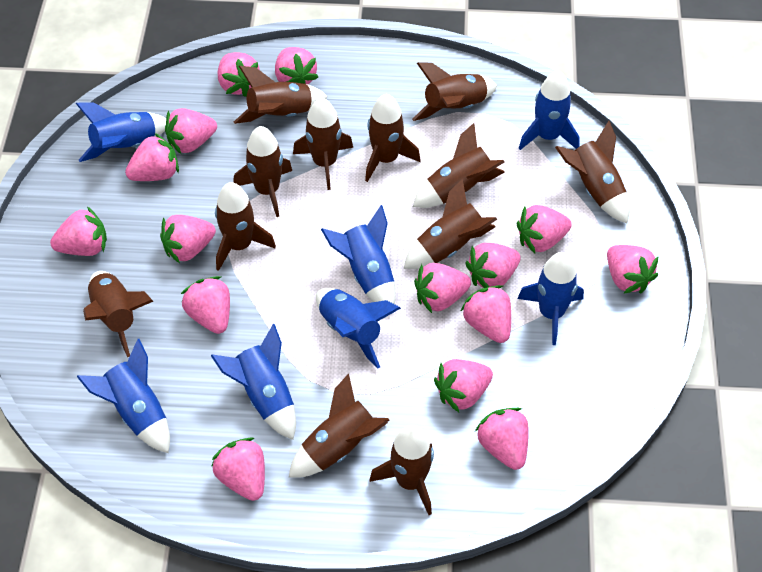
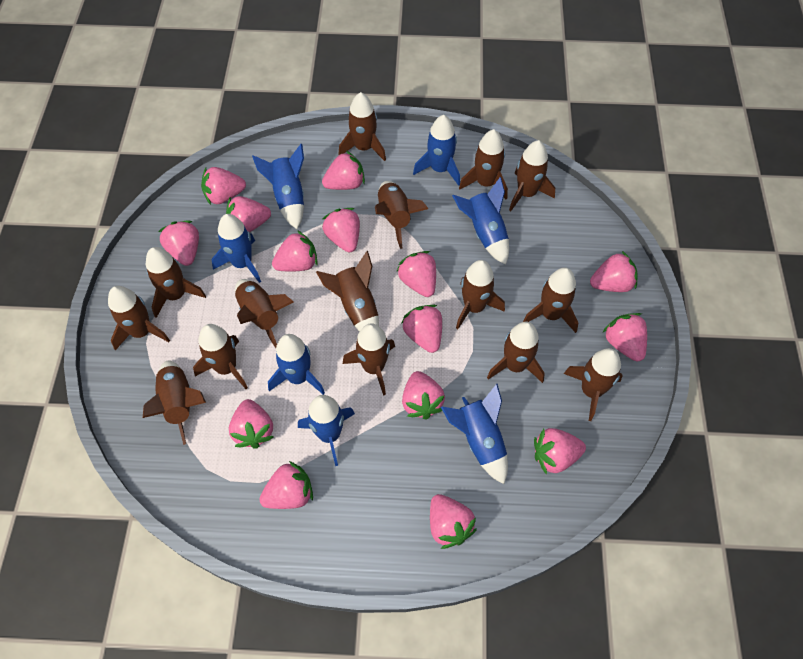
brown rocket: [83,271,154,357] [215,182,276,271] [233,126,292,217] [234,66,327,124] [289,373,389,478] [293,98,353,190] [365,94,421,182] [370,425,434,515] [403,178,497,269] [412,62,497,121] [413,123,505,208] [555,121,630,223] = 12 -> [108,286,170,350] [143,360,206,445] [146,247,206,318] [193,324,248,389] [235,279,294,348] [316,251,379,332] [338,92,386,161] [343,323,395,396] [375,181,428,249] [456,260,505,329] [459,129,508,199] [487,321,545,383] [509,140,555,211] [523,268,578,333] [564,348,623,421] = 15

